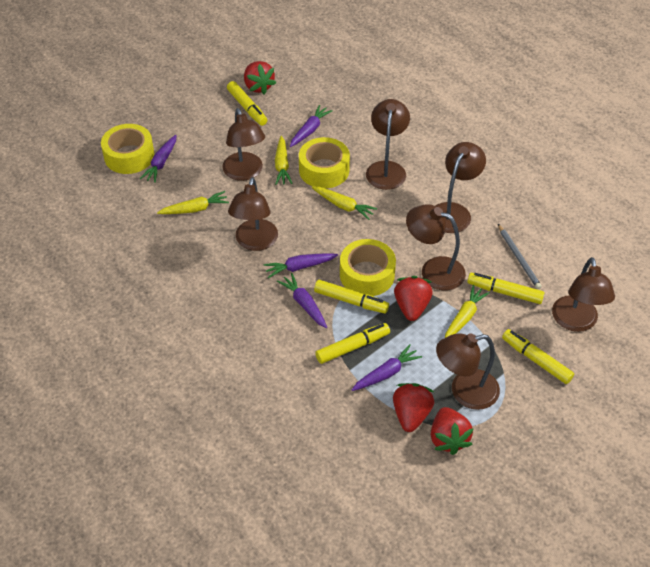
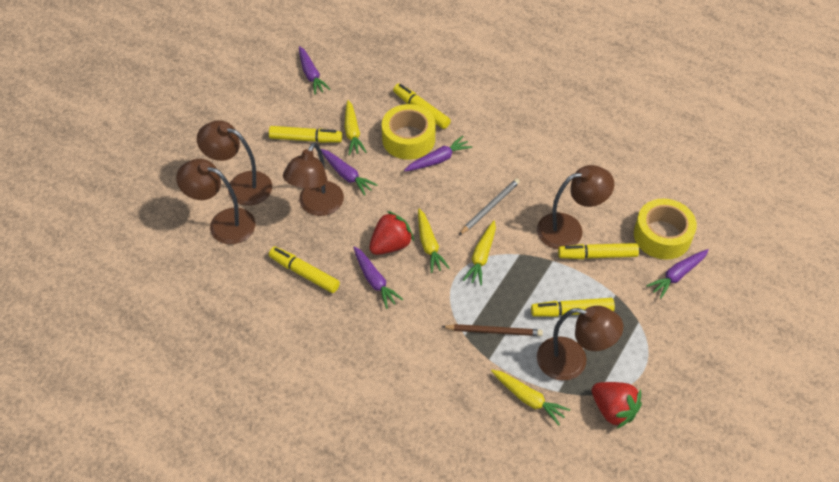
brown lamp: [222,108,265,181] [228,177,278,251] [366,99,410,190] [406,204,466,290] [436,142,486,233] [436,333,500,410] [552,257,615,332] = 7 -> [176,159,256,244] [197,120,272,206] [283,142,344,216] [537,165,614,249] [537,306,623,381] = 5
brown pencil: none = 0 -> [442,324,543,336] = 1
red strawberry: [244,61,276,94] [393,383,434,432] [394,276,432,321] [431,407,474,455] = 4 -> [369,211,414,255] [592,382,642,429] = 2
yellow tape: [101,124,155,174] [299,137,350,189] [340,239,396,296] = 3 -> [382,104,436,160] [634,199,697,260] = 2

